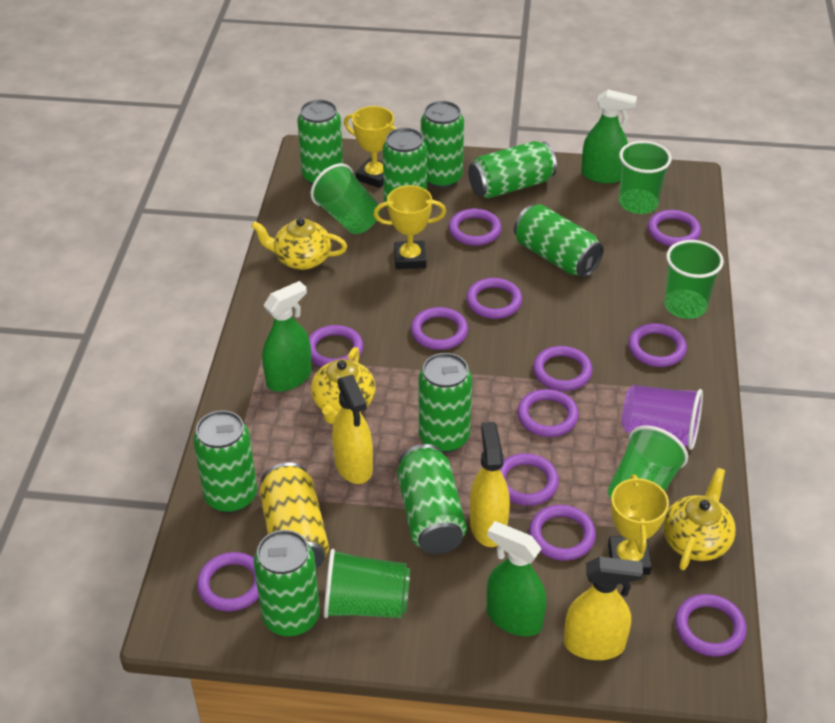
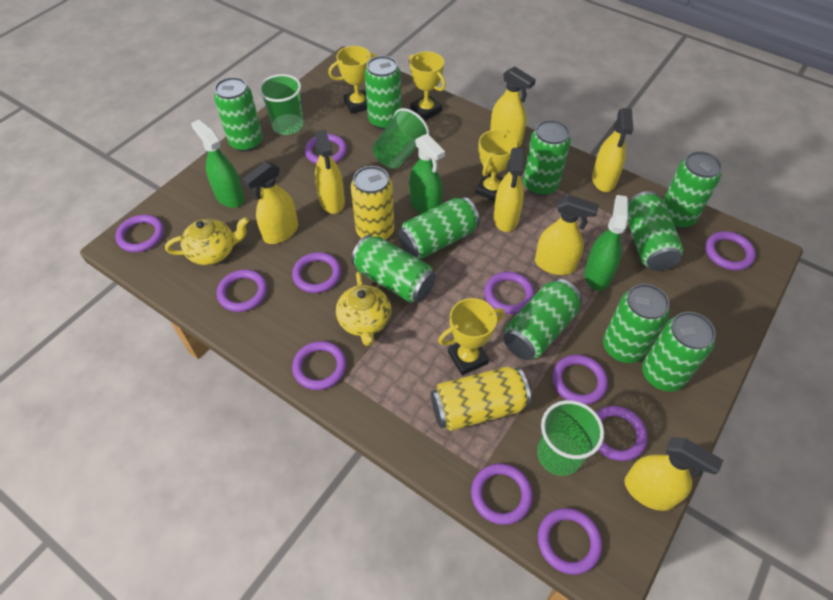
green can: [193,410,257,513] [253,530,320,637] [297,99,343,185] [383,128,427,208] [397,444,467,554] [419,353,472,453] [421,101,464,188] [468,141,557,199] [514,204,604,277] = 9 -> [214,77,263,152] [351,235,436,303] [365,56,401,130] [398,197,480,259] [503,279,582,360] [523,120,571,196] [603,284,670,363] [628,191,684,271] [642,312,716,392] [663,151,722,229] = 10
green cup: [311,164,380,234] [323,549,410,618] [608,426,688,499] [619,141,672,214] [664,240,724,319] = 5 -> [259,74,303,135] [372,108,429,169] [537,400,604,476] = 3
purple cup: [622,385,703,450] = 1 -> none = 0
purple ring: [197,552,259,611] [309,325,363,367] [411,307,468,350] [449,209,502,246] [466,278,522,319] [500,453,559,506] [517,389,579,437] [529,505,596,561] [533,346,593,391] [628,323,687,367] [648,210,701,246] [675,594,747,657] = 12 -> [115,215,164,252] [217,269,267,312] [292,252,342,293] [292,341,347,390] [305,134,347,164] [471,463,533,525] [484,271,535,314] [538,508,602,575] [552,355,608,405] [596,406,648,461] [705,231,756,270] = 11
yellow can: [259,462,329,569] = 1 -> [351,166,394,240] [431,366,531,431] = 2
yellow spray bottle: [332,375,373,484] [470,422,510,547] [564,556,643,660] = 3 -> [243,161,298,244] [315,129,345,214] [490,67,536,147] [494,148,524,232] [535,195,599,275] [592,108,633,192] [624,437,723,511] = 7
yellow teapot: [251,218,347,270] [311,347,376,424] [663,468,736,570] = 3 -> [165,217,249,265] [336,272,391,346] = 2
yellow trophy: [344,106,397,188] [373,185,446,269] [608,475,669,575] = 3 -> [328,46,377,114] [409,51,446,121] [438,298,505,375] [475,130,517,201] = 4

